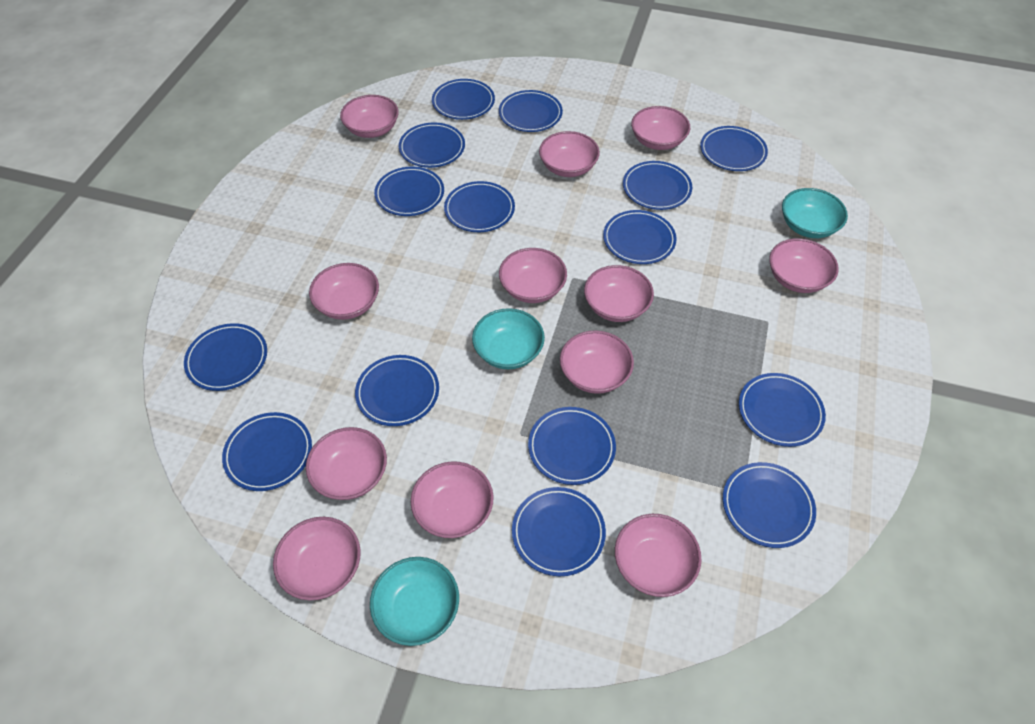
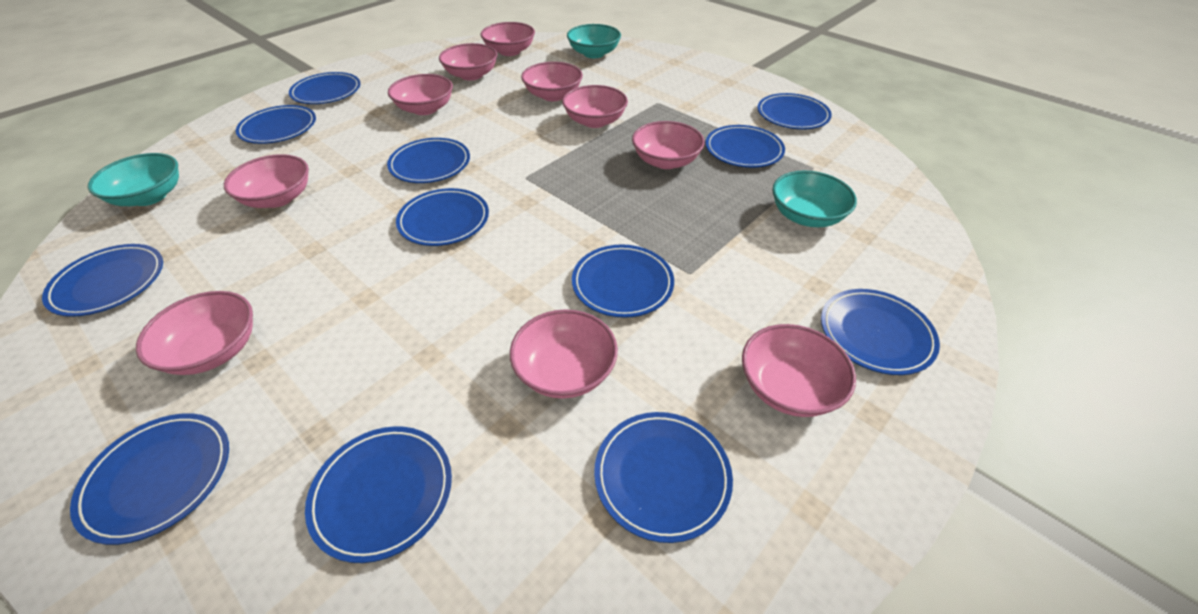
blue plate: [184,323,267,391] [222,412,312,491] [355,355,439,426] [374,167,444,216] [399,122,465,168] [432,79,495,120] [444,181,515,232] [499,90,563,132] [512,487,606,576] [528,407,616,485] [603,210,677,264] [623,161,692,210] [700,126,768,171] [723,462,816,548] [739,373,826,447] = 15 -> [42,244,163,317] [70,413,229,545] [236,105,316,144] [289,72,361,104] [305,426,452,563] [387,138,470,183] [396,188,489,246] [572,245,674,318] [594,412,733,543] [706,125,785,168] [757,93,832,129] [821,289,940,375] = 12
pink bowl: [273,517,361,601] [306,427,387,500] [309,263,379,320] [340,95,399,138] [410,461,494,538] [499,248,567,303] [539,131,600,177] [560,330,634,394] [584,265,654,322] [615,514,702,597] [631,106,690,150] [769,238,839,293] = 12 -> [136,291,253,375] [224,154,309,208] [388,74,453,115] [439,43,497,81] [481,22,535,56] [510,309,618,399] [521,62,583,101] [562,85,628,128] [632,121,705,169] [742,324,856,417] = 10

